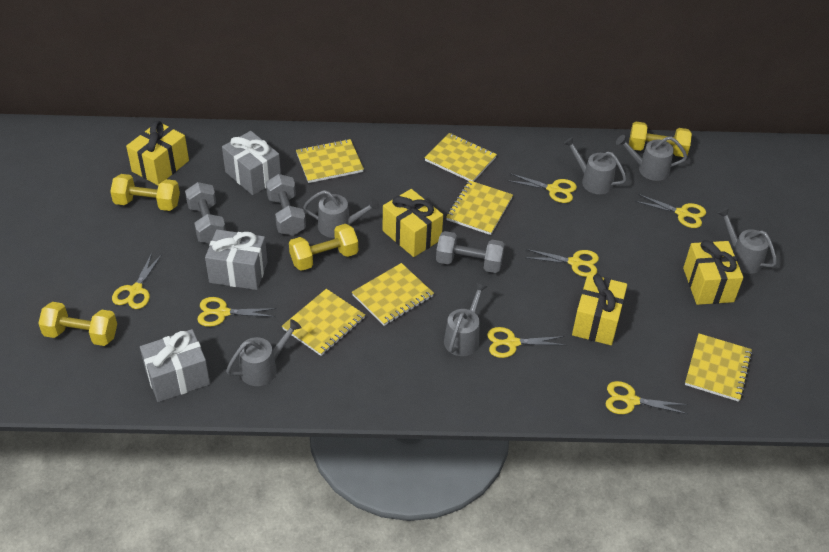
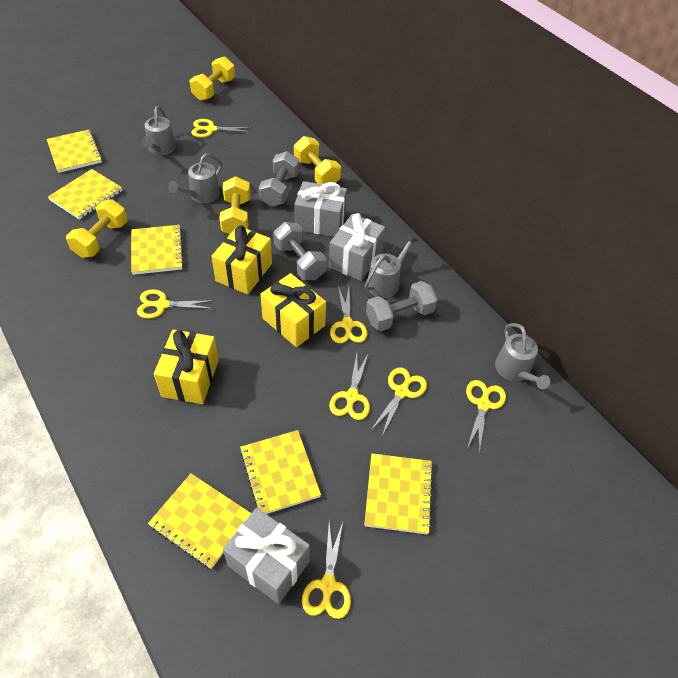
grey watering can: [226,319,301,386] [303,190,380,238] [444,282,487,356] [563,137,627,194] [616,135,687,181] [718,208,777,274] = 6 -> [142,106,176,155] [168,153,222,203] [364,234,418,298] [495,323,550,389] = 4
yellow gift: [126,121,189,185] [383,189,443,257] [572,274,627,345] [683,240,744,305] = 4 -> [154,329,219,404] [211,225,272,295] [260,273,326,347] = 3

